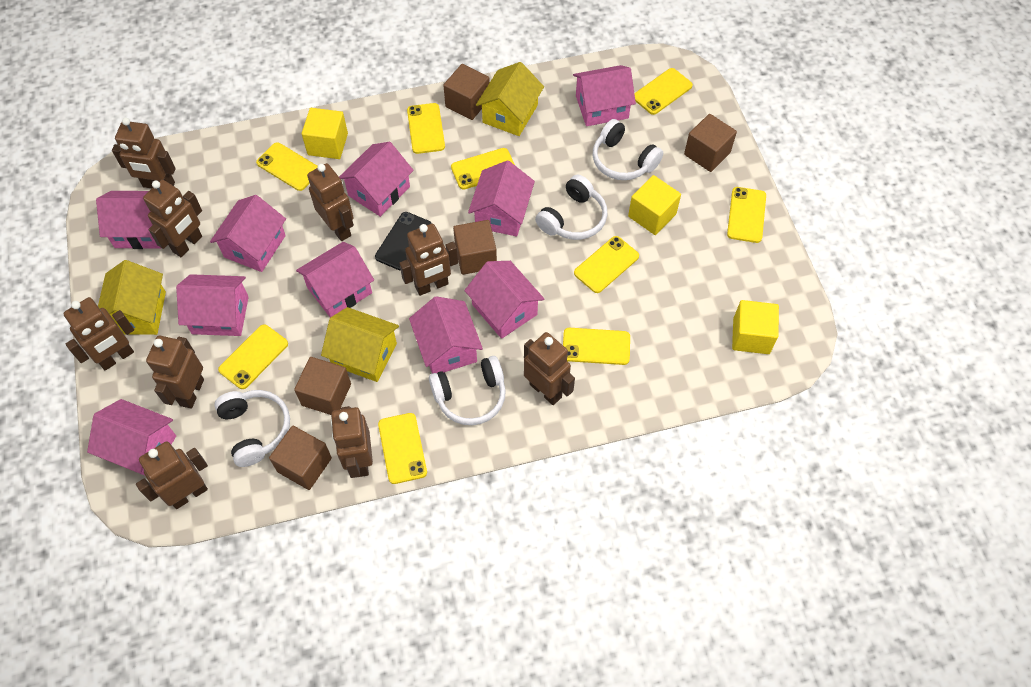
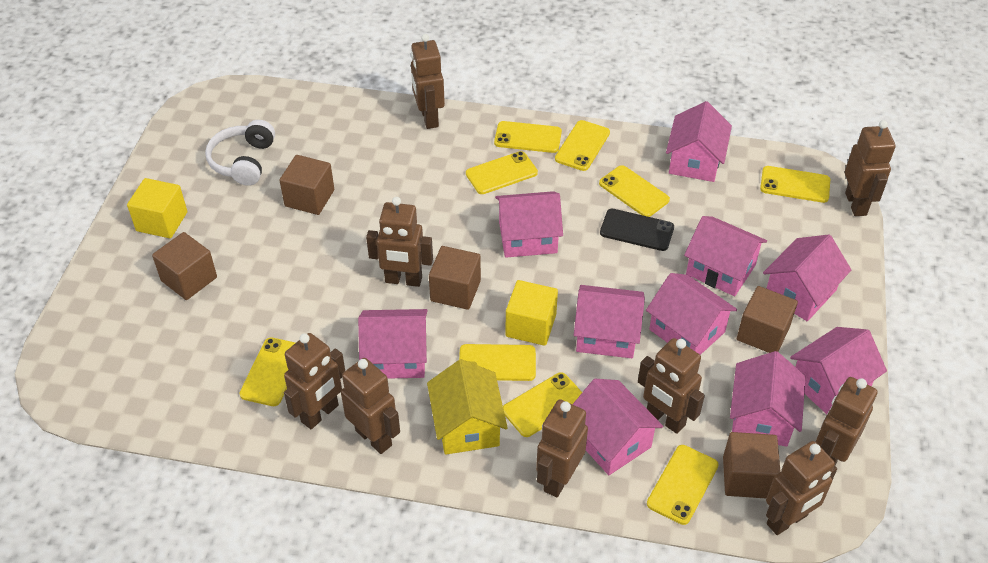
white headphones: [214,390,290,467] [429,356,506,425] [535,175,607,240] [593,119,663,180] = 4 -> [205,120,275,186] = 1
yellow cube: [302,108,348,159] [628,175,681,235] [732,300,779,354] = 3 -> [127,178,187,238] [505,280,558,346] = 2
yellow house: [98,260,166,335] [321,307,399,382] [476,62,544,136] = 3 -> [427,359,508,455] = 1

